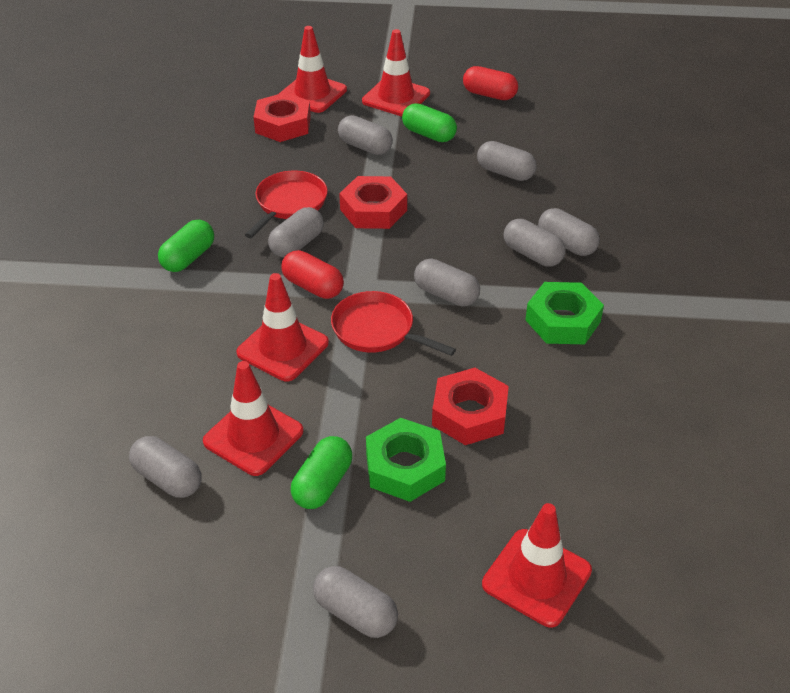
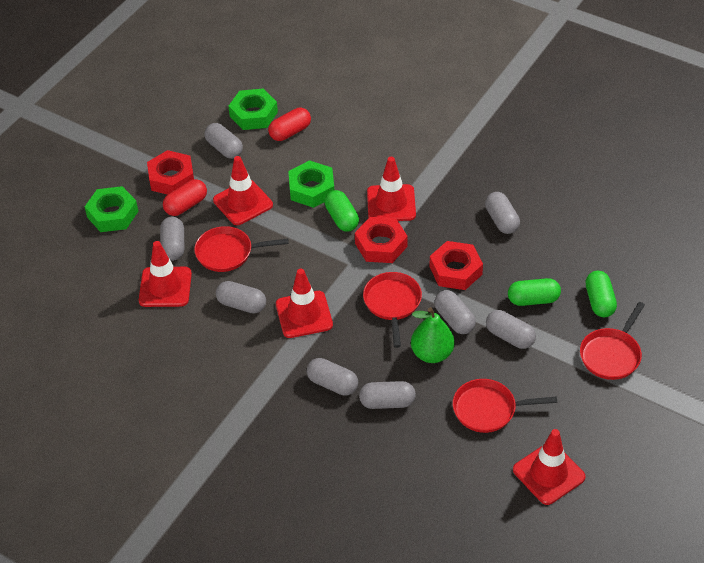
green nut: [366,418,446,502] [525,282,604,344] = 2 -> [85,186,139,232] [228,89,278,130] [288,160,334,208] = 3
green pear: none = 0 -> [411,307,454,363] = 1
red pan: [245,171,328,238] [331,291,456,356] = 2 -> [194,226,289,272] [363,272,422,348] [453,379,557,433] [580,302,645,380] = 4

